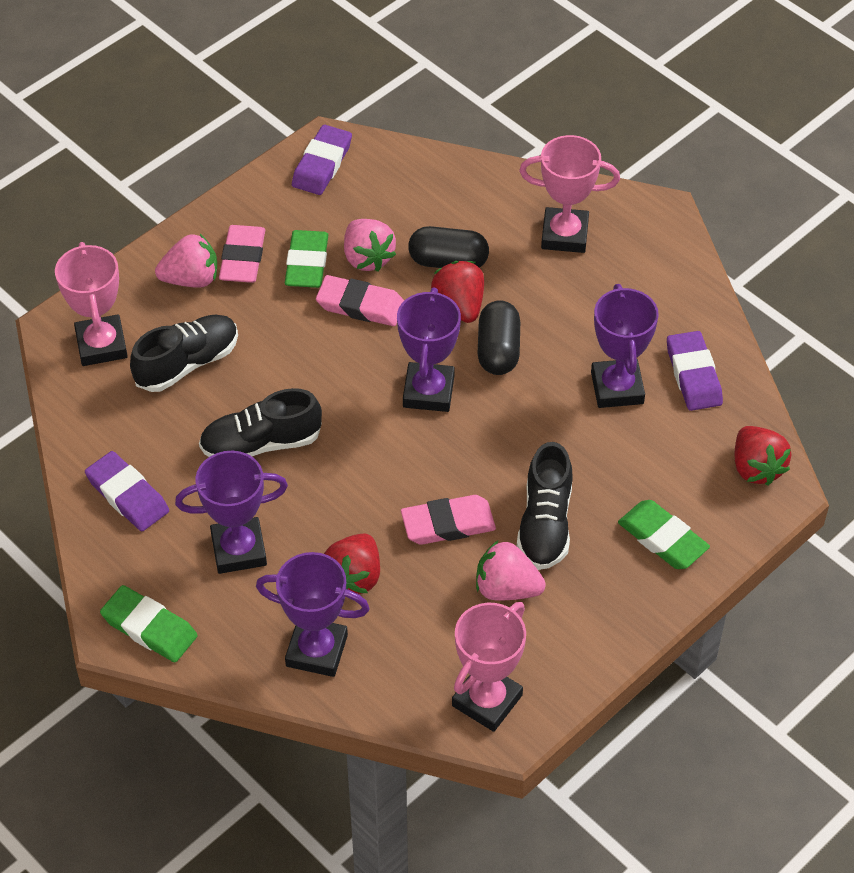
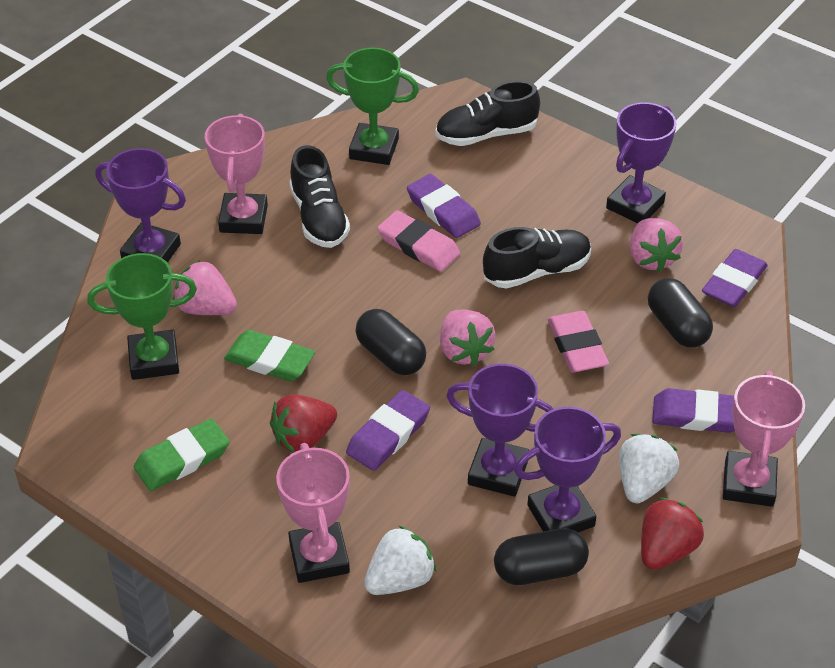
black capsule: [408,226,489,268] [478,300,520,375] = 2 -> [355,309,426,375] [494,528,589,585] [648,278,713,348] = 3
green eraser: [100,585,198,662] [285,230,328,288] [618,500,710,569] = 3 -> [134,419,230,491] [224,330,315,381] = 2
green trophy: none = 0 -> [87,253,197,380] [326,48,419,165] = 2
pink eraser: [219,225,265,283] [316,275,404,326] [401,495,496,545] = 3 -> [377,210,460,272] [548,311,609,372] = 2
purple eraser: [85,451,169,531] [292,125,352,195] [667,331,723,411] = 3 -> [346,390,430,471] [407,174,481,238] [652,388,735,433] [702,249,768,307] = 4
red strawberry: [324,533,380,594] [431,261,484,323] [735,426,792,486] = 3 -> [270,394,337,453] [641,498,704,570] = 2
white strawberry: none = 0 -> [364,525,436,595] [619,434,679,503] = 2

